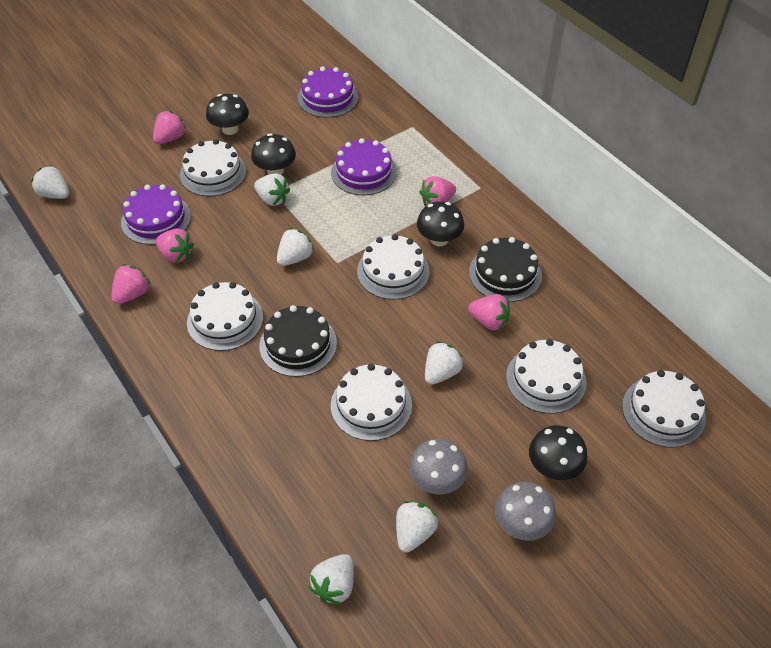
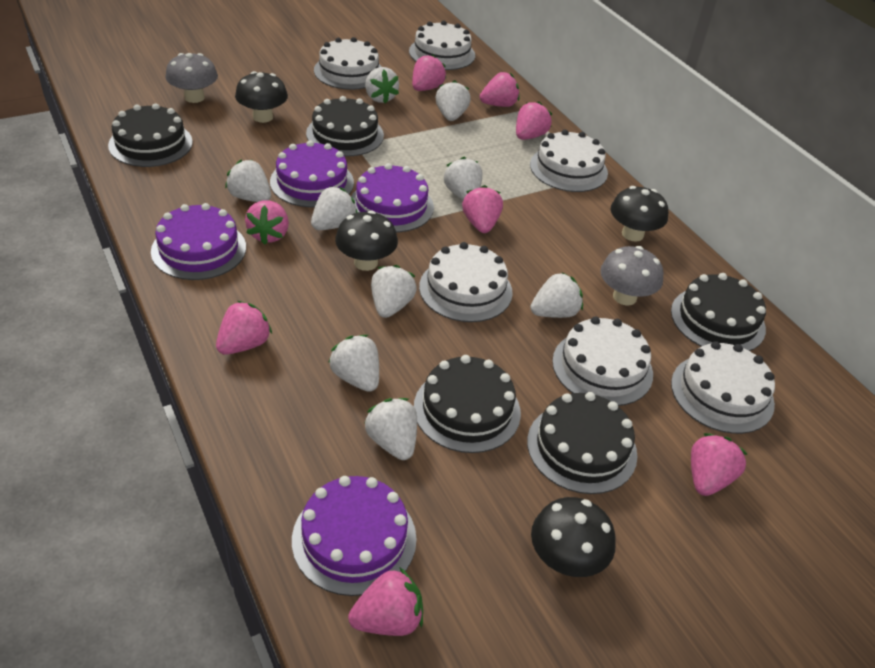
black cake: [259,305,337,377] [469,237,542,302] = 2 -> [108,103,193,167] [306,96,384,156] [414,355,521,453] [527,392,638,494] [671,273,766,351] = 5
pink strawberry: [111,264,151,304] [153,111,187,144] [155,229,194,263] [419,176,456,206] [468,294,510,330] = 5 -> [216,301,272,355] [245,200,289,245] [348,567,423,636] [412,54,446,91] [462,185,503,233] [480,72,520,107] [516,101,552,140] [691,433,747,496] = 8
purple cake: [121,184,191,245] [297,67,358,118] [331,138,397,195] = 3 -> [151,203,246,280] [270,140,354,207] [292,476,417,596] [351,163,434,232] = 4
white strawberry: [31,165,69,199] [254,173,290,206] [277,228,314,266] [309,554,354,605] [396,501,438,553] [425,341,464,385] = 6 -> [225,160,271,202] [311,186,358,230] [328,335,379,392] [364,398,417,460] [365,67,399,104] [371,265,417,318] [435,80,471,121] [444,157,482,200] [530,272,583,318] = 9

